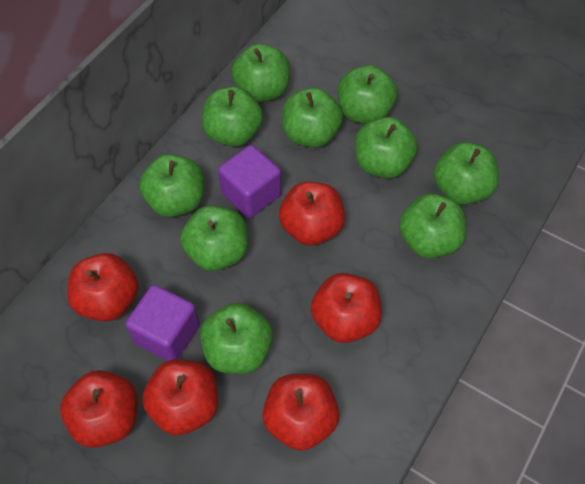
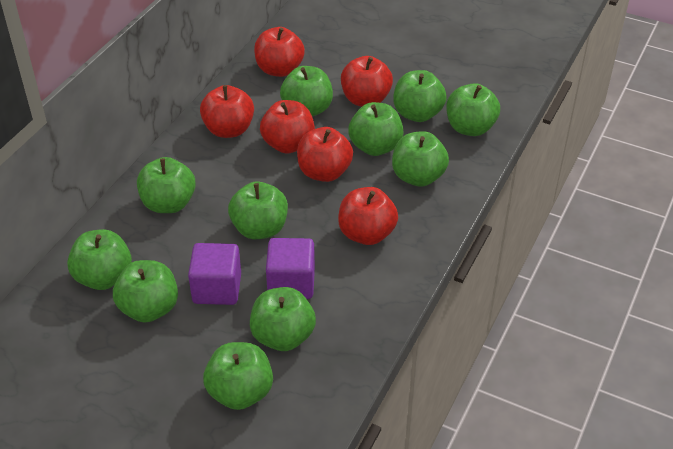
green apple: [139,154,204,217] [180,205,248,271] [200,303,273,374] [202,86,263,146] [232,44,290,102] [282,88,343,148] [338,65,397,124] [355,117,417,178] [399,194,466,258] [433,142,499,205] = 10 -> [67,229,132,290] [113,260,178,323] [137,157,196,213] [203,342,273,410] [228,182,288,239] [250,287,316,351] [280,66,333,116] [348,102,404,156] [392,131,449,187] [393,70,447,122] [446,83,500,136] = 11

